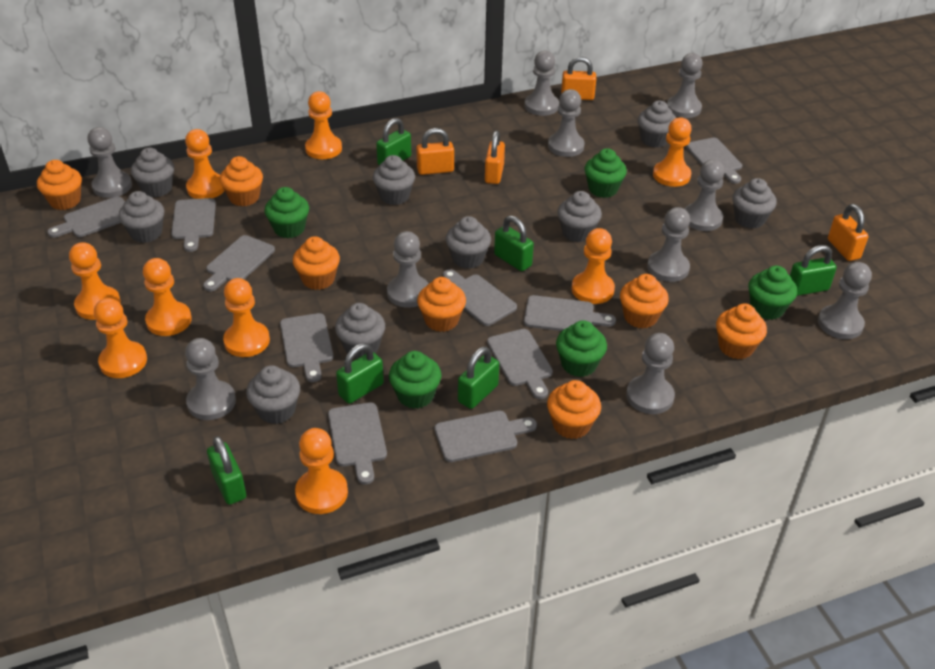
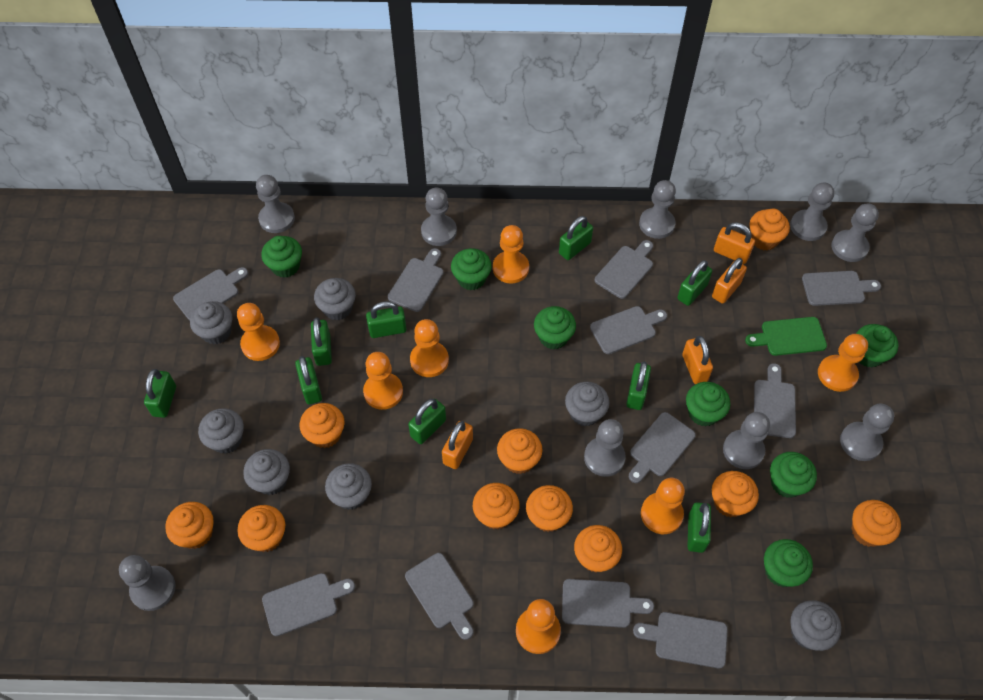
green cupcake: [264,187,309,238] [389,351,441,409] [556,320,607,377] [585,148,627,198] [748,266,797,320] = 5 -> [261,236,302,278] [451,248,492,291] [534,306,576,349] [686,382,730,427] [764,539,813,587] [770,452,817,498] [856,324,899,368] = 7
green cutting board: none = 0 -> [745,317,827,356] = 1
green padlock: [207,436,246,505] [336,343,384,404] [376,118,411,165] [458,347,499,409] [494,215,534,271] [790,245,837,296] = 6 -> [144,369,176,418] [295,356,322,404] [311,317,332,366] [366,301,406,338] [408,399,446,444] [559,216,593,260] [626,362,651,410] [677,260,712,306] [688,502,711,553] = 9
grey cupcake: [119,191,164,243] [131,148,174,197] [246,365,300,424] [335,303,385,359] [373,155,415,205] [446,216,491,269] [557,191,602,242] [638,101,676,148] [732,178,777,229] = 9 -> [190,301,232,345] [198,408,244,454] [243,449,290,495] [314,278,356,320] [325,463,372,510] [565,382,609,426] [790,600,841,651] = 7
grey cutting board: [47,196,125,238] [171,198,216,252] [203,235,275,291] [280,313,334,382] [328,402,387,485] [434,411,537,462] [443,269,517,326] [487,329,553,399] [524,295,616,331] [685,138,742,184] = 10 -> [173,267,248,321] [262,573,355,636] [388,248,444,312] [405,553,474,640] [562,579,654,628] [590,306,667,354] [595,240,653,299] [629,412,696,483] [633,612,728,668] [754,363,796,438] [802,271,881,306] = 11
grey pawn: [87,127,132,198] [185,338,236,420] [387,231,429,308] [525,51,559,116] [548,89,585,157] [626,333,675,414] [647,207,690,282] [667,53,703,118] [685,160,725,231] [818,262,872,339] = 10 -> [119,555,175,611] [256,175,295,233] [421,187,457,246] [584,419,626,477] [639,180,676,239] [723,412,770,469] [790,182,835,241] [831,204,879,262] [840,403,894,461] = 9
orange cupcake: [37,160,82,210] [220,156,263,206] [293,236,340,290] [417,277,466,332] [547,380,601,439] [620,274,669,329] [716,304,767,359] = 7 -> [165,502,214,549] [237,505,285,552] [300,403,345,448] [473,483,519,529] [497,428,543,474] [526,485,573,532] [574,525,622,573] [712,471,759,517] [750,209,790,250] [851,500,901,547] = 10
orange pawn: [69,242,121,320] [94,298,147,378] [143,258,192,336] [185,129,225,199] [223,278,270,357] [295,428,348,514] [305,91,342,159] [572,228,615,304] [653,118,692,187] = 9 -> [237,303,280,361] [363,352,403,410] [410,319,449,377] [493,225,529,284] [516,599,561,654] [641,478,685,534] [818,334,868,392] = 7

